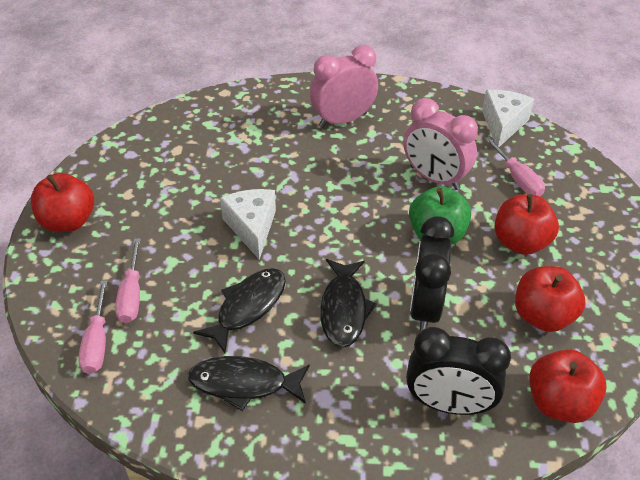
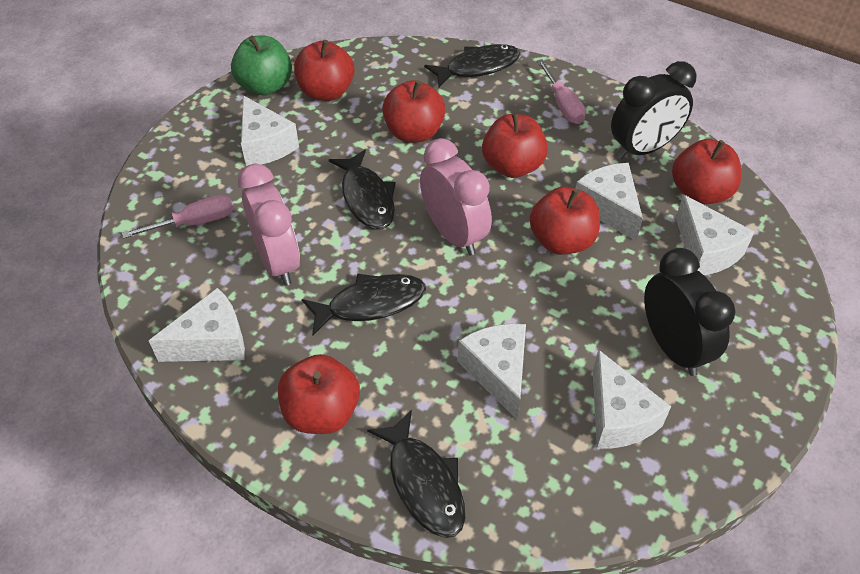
black fish: [188,356,310,411] [193,268,286,353] [320,259,377,348] = 3 -> [302,274,426,335] [329,150,396,230] [367,410,465,538] [424,44,521,87] = 4
pink screwdriver: [78,280,108,374] [115,238,141,323] [485,137,545,196] = 3 -> [122,195,234,239] [537,59,586,124] = 2
red apple: [31,173,94,232] [494,194,559,255] [515,266,586,332] [529,349,607,423] = 4 -> [278,354,360,434] [294,40,354,101] [382,80,445,142] [482,112,548,178] [530,187,600,255] [672,139,742,204] = 6
white cheese: [220,189,276,260] [482,90,534,147] = 2 -> [149,288,245,362] [241,95,299,166] [458,324,526,419] [575,163,643,241] [593,350,671,449] [676,195,755,275] = 6

